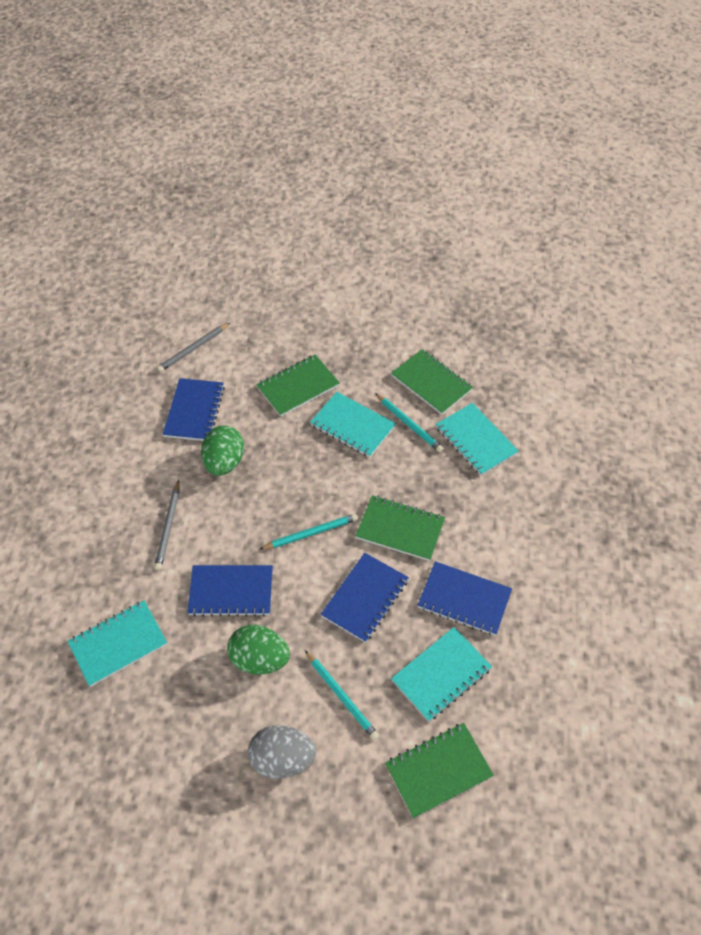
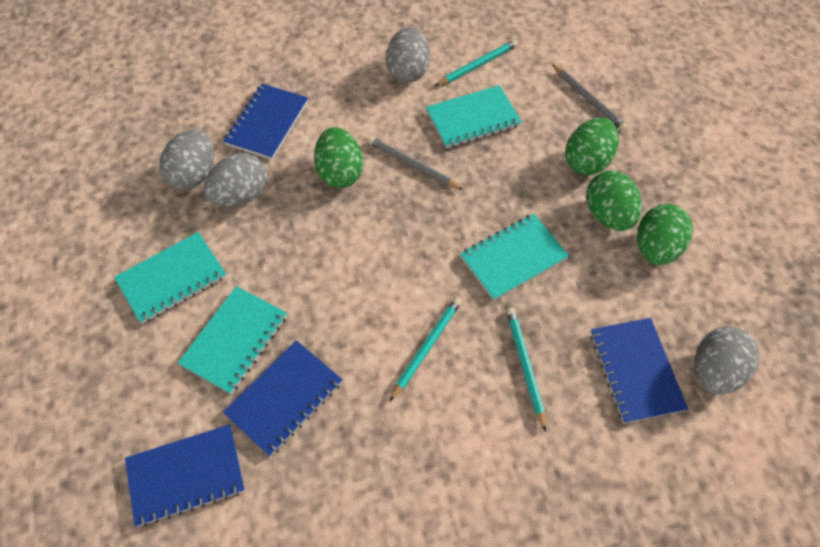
green egg: [201,426,244,476] [227,625,290,675] = 2 -> [314,127,363,188] [566,118,619,175] [586,171,642,231] [637,204,693,265] = 4
green notebook: [257,355,340,417] [356,495,445,561] [385,723,494,818] [391,349,473,415] = 4 -> none = 0
grey egg: [248,726,316,779] = 1 -> [159,129,214,190] [204,153,268,206] [386,27,430,83] [695,327,760,395] = 4

